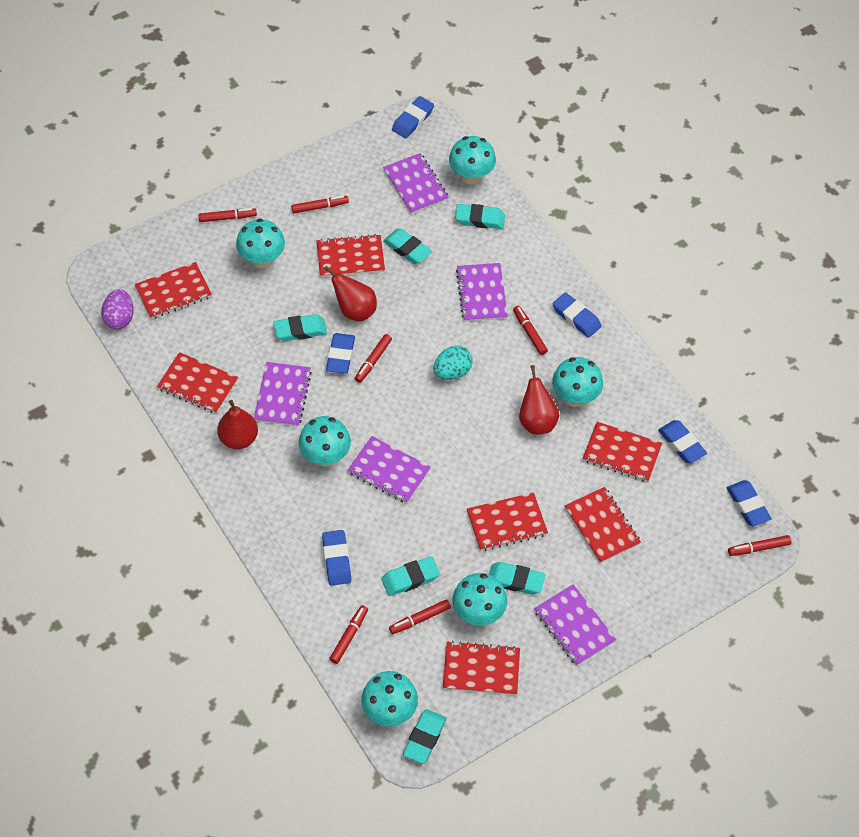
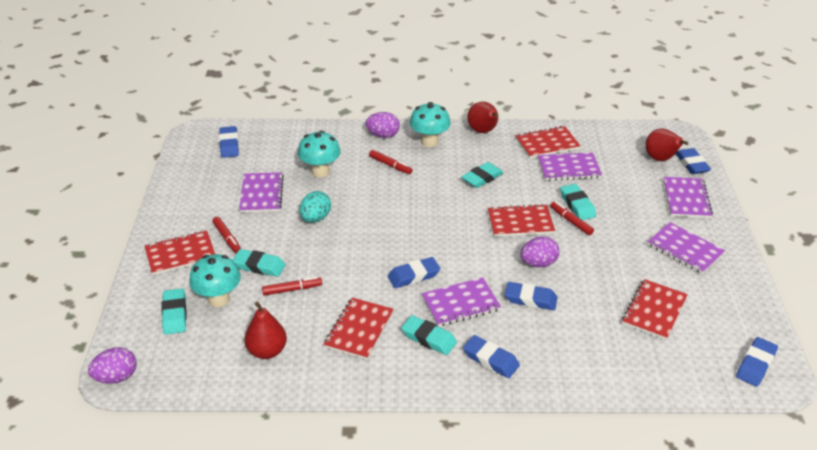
purple egg: [101,289,134,329] = 1 -> [88,347,137,384] [365,112,400,138] [520,236,560,267] = 3
red marker: [198,208,257,222] [291,195,349,213] [329,605,368,664] [355,334,392,383] [389,599,451,634] [513,306,548,355] [728,535,791,556] = 7 -> [212,217,241,253] [262,277,322,295] [369,150,412,174] [550,201,594,235] = 4
red notebook: [135,262,212,319] [157,352,238,414] [316,234,385,277] [443,641,520,695] [467,492,548,551] [565,487,641,563] [583,422,662,482] = 7 -> [145,230,215,275] [324,298,394,360] [488,204,555,237] [515,126,580,158] [622,279,688,340] = 5
turquoise eraser: [273,314,327,341] [381,556,440,596] [383,228,432,264] [403,709,446,764] [455,204,505,229] [489,562,545,595] = 6 -> [161,288,187,334] [233,249,286,277] [401,315,457,355] [461,162,503,188] [560,184,596,220] = 5
turquoise mushroom: [236,219,285,269] [299,416,351,467] [361,671,418,726] [449,136,496,185] [453,573,507,626] [552,357,603,407] = 6 -> [189,254,241,307] [298,131,341,177] [410,102,451,147] = 3

